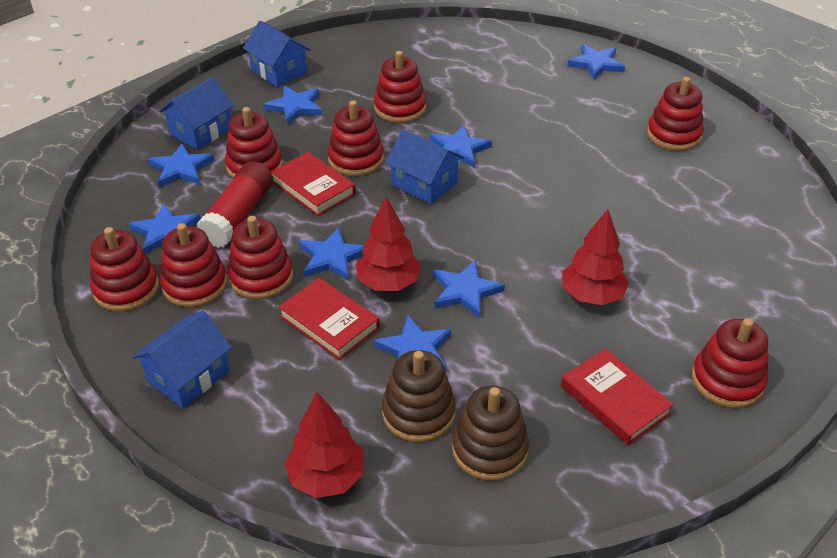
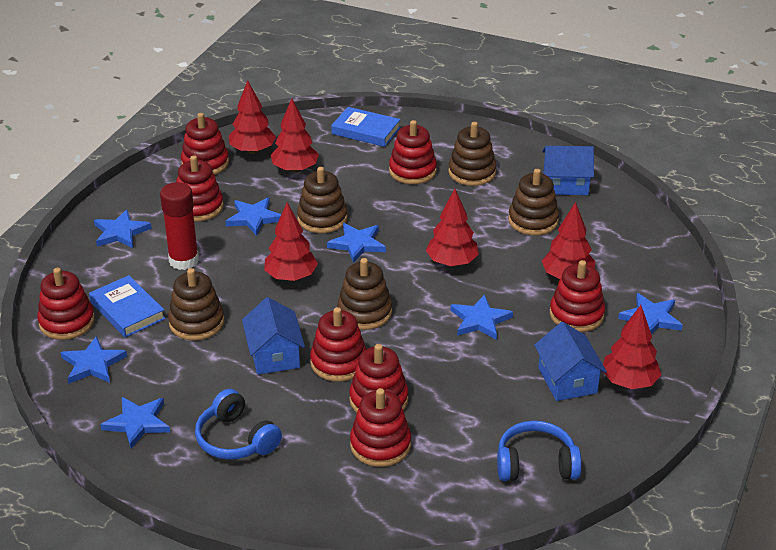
blue book: none = 0 -> [89,275,166,337] [331,107,401,147] = 2
blue headphones: none = 0 -> [195,389,282,460] [497,421,582,481] = 2
blue house: [133,311,232,408] [159,77,234,150] [243,21,310,87] [385,129,464,204] = 4 -> [242,297,305,375] [534,322,607,401] [542,146,594,195] = 3
blue star: [129,204,200,254] [148,143,214,187] [263,86,323,125] [299,227,364,281] [374,315,451,372] [430,125,492,168] [433,260,505,318] [567,44,625,80] = 8 -> [60,336,127,384] [94,210,152,248] [100,397,170,449] [225,197,281,236] [327,223,386,263] [450,294,513,340] [618,293,683,334] = 7
brown stacking toy: [382,350,456,442] [452,385,529,481] = 2 -> [168,268,224,340] [297,167,347,233] [337,258,392,330] [448,122,497,186] [508,169,559,235] = 5
red book: [271,152,356,216] [278,278,380,360] [561,348,674,445] = 3 -> none = 0
red tree: [285,392,364,498] [356,197,421,291] [562,209,629,305] = 3 -> [229,80,276,154] [264,202,318,281] [271,98,319,173] [426,188,479,267] [542,202,596,279] [603,305,662,389] = 6

